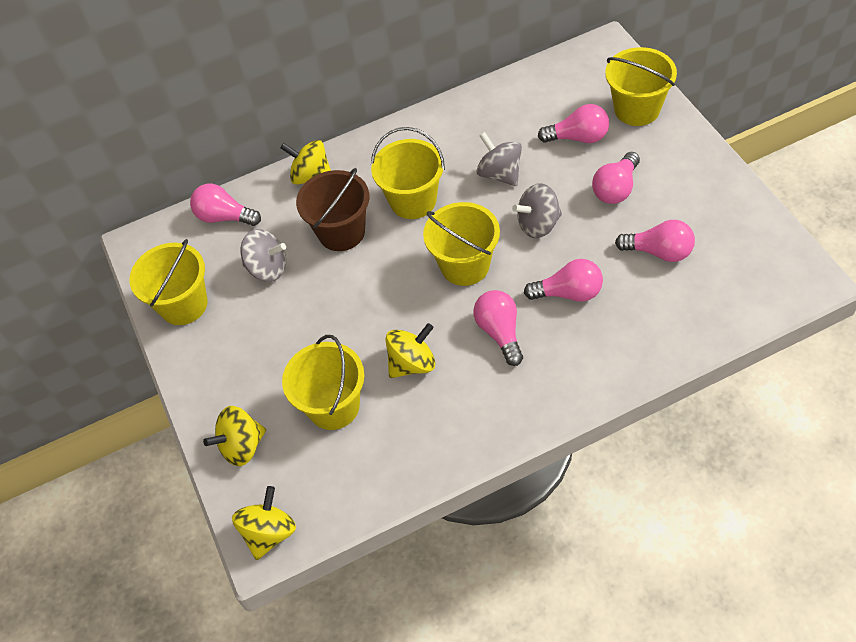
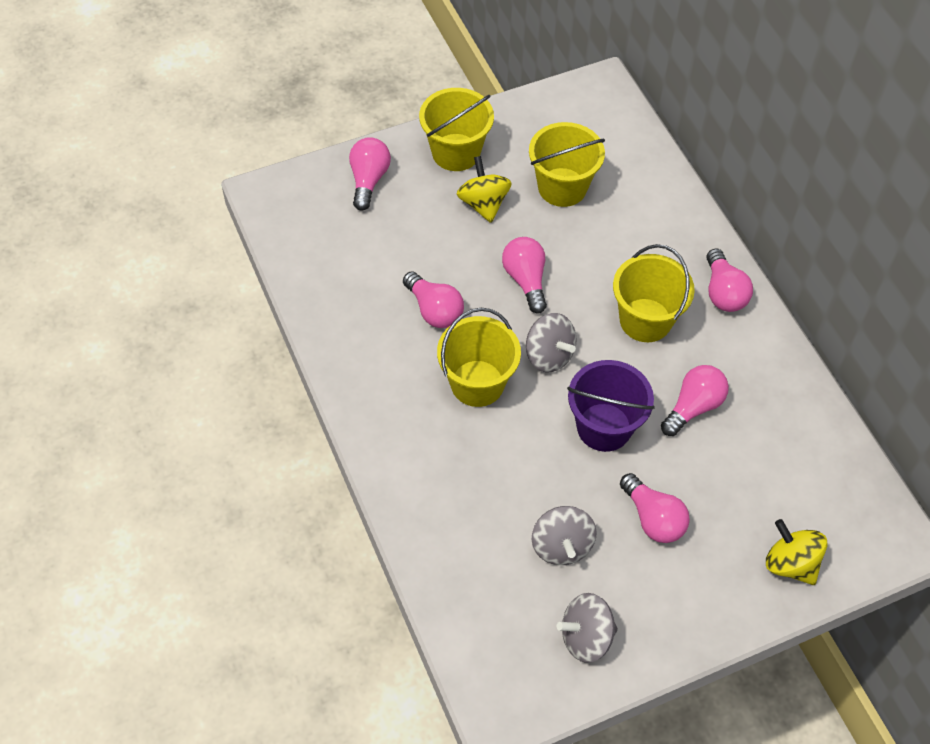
brown bucket: [296,168,369,251] = 1 -> none = 0
purple bucket: none = 0 -> [567,360,655,452] = 1
yellow bucket: [129,239,208,325] [282,335,364,430] [371,127,445,219] [423,202,500,286] [605,47,677,126] = 5 -> [419,88,494,171] [437,308,521,407] [529,122,605,207] [613,244,695,342] = 4
yellow spinning top: [203,406,266,466] [232,486,296,560] [280,140,331,185] [386,323,435,378] = 4 -> [457,156,512,223] [766,519,827,585] = 2

